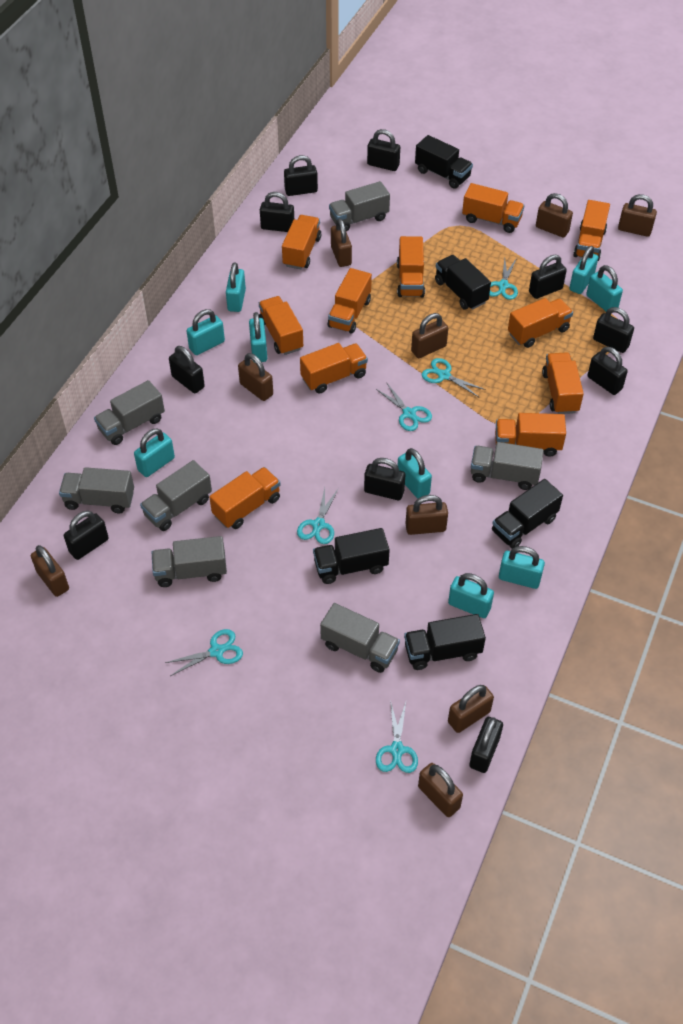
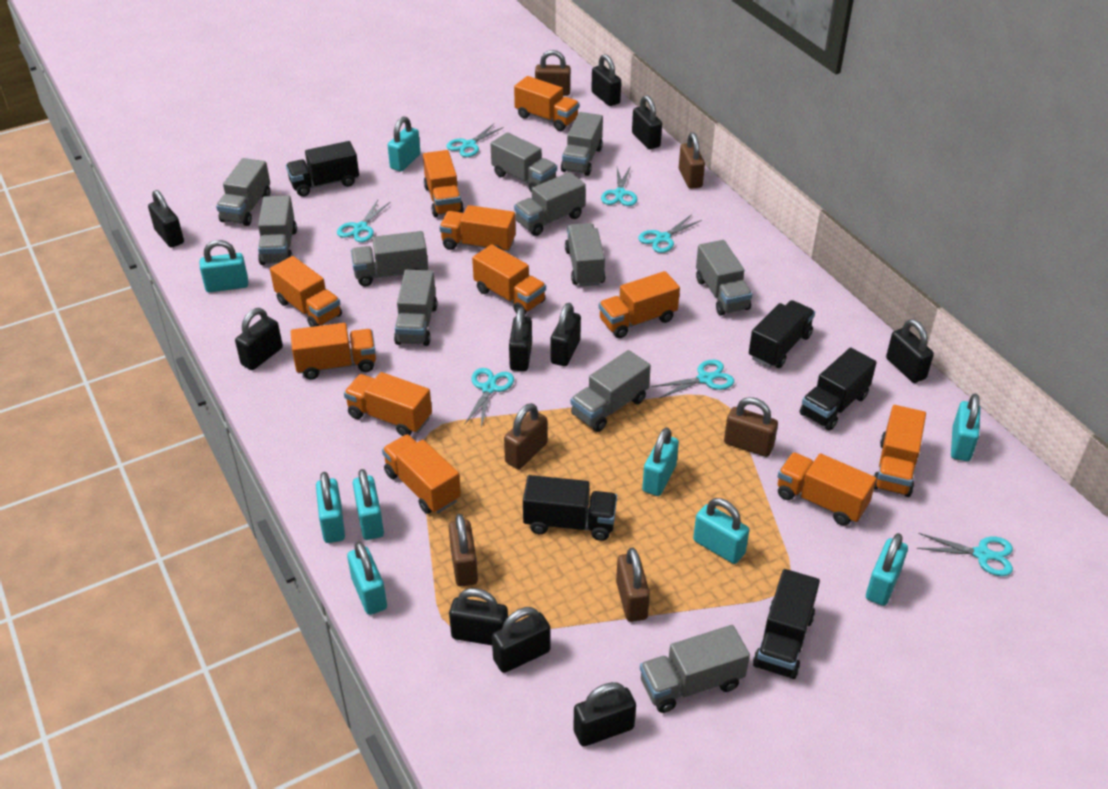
brown padlock: [31,545,69,597] [238,353,273,401] [331,218,352,267] [405,495,448,535] [411,313,448,358] [418,763,463,817] [448,685,494,733] [536,193,573,238] [618,194,657,237] = 9 -> [449,514,478,587] [504,403,547,469] [535,50,571,96] [616,548,650,622] [679,133,705,189] [724,397,778,457] = 6
grey truck: [59,467,134,513] [94,380,165,445] [140,460,212,531] [152,536,227,587] [320,603,400,673] [329,181,390,231] [471,442,544,490] = 7 -> [216,158,270,226] [258,196,297,265] [351,231,428,286] [394,270,438,346] [491,132,557,193] [514,172,586,236] [561,112,603,176] [565,223,605,287] [571,350,651,432] [640,625,750,713] [696,240,752,316] = 11
turquoise scissors: [165,629,243,676] [297,488,339,544] [376,382,432,431] [376,700,418,773] [422,358,486,397] [489,258,518,300] = 6 -> [337,200,390,242] [446,124,504,157] [464,368,514,427] [601,167,637,206] [638,214,702,253] [652,360,734,398] [917,533,1013,576] = 7

